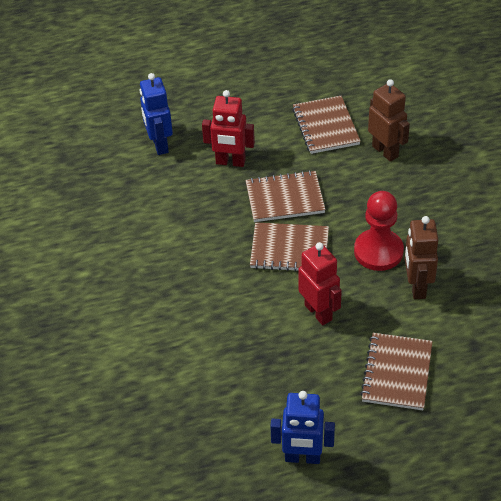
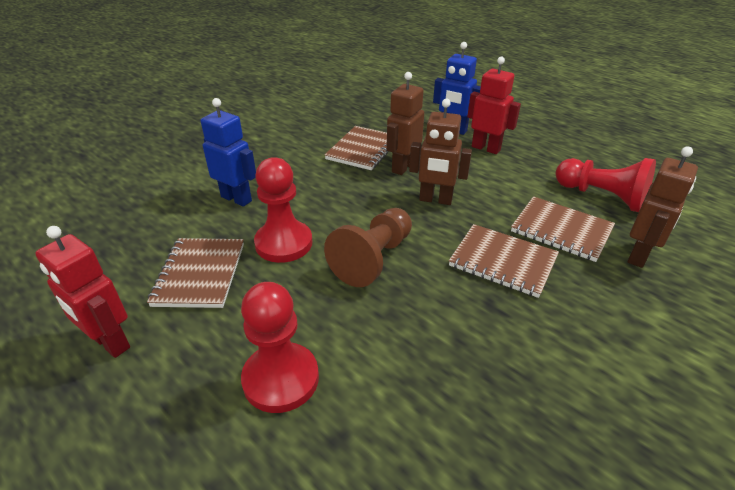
brown pawn: none = 0 -> [324,208,412,287] = 1
brown robot: [368,79,410,162] [405,216,439,299] = 2 -> [387,72,424,175] [409,99,472,205] [627,147,698,268] = 3
red pawn: [354,191,404,271] = 1 -> [241,282,319,413] [254,157,312,263] [556,158,656,212] = 3

